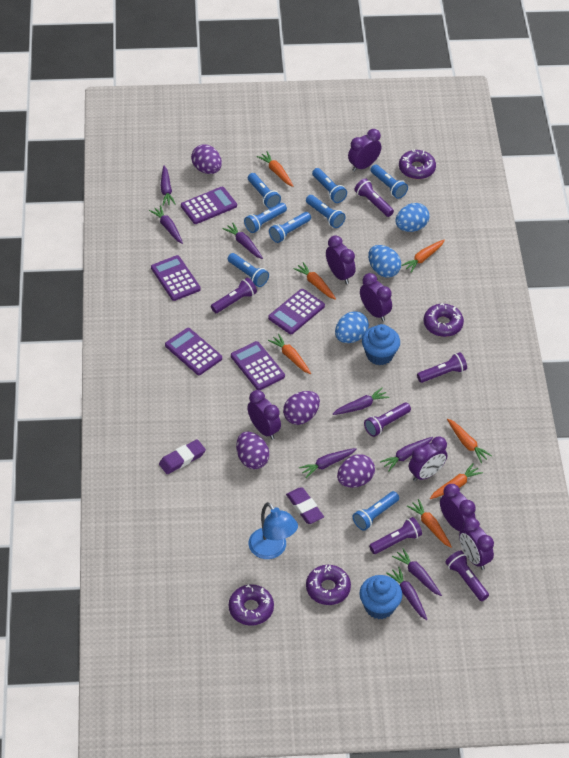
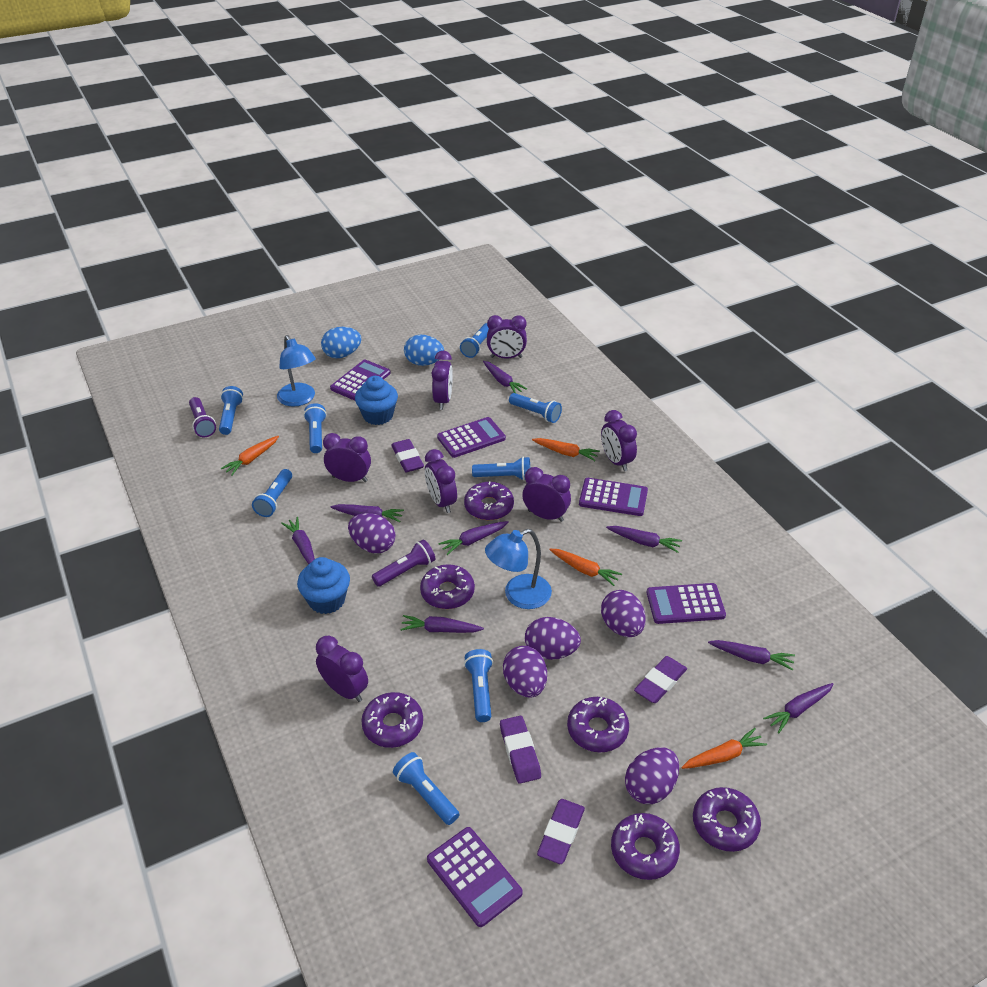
blue egg: [335,311,369,343] [368,245,401,278] [395,203,430,232] = 3 -> [321,327,361,358] [404,335,444,366] = 2
blue lamp: [248,502,298,559] = 1 -> [277,335,316,407] [485,529,552,609] = 2
orange carrot: [257,151,293,187] [268,334,311,374] [293,262,336,300] [401,240,445,273] [407,499,452,548] [430,463,483,499] [447,419,492,463] = 7 -> [221,436,279,475] [532,438,600,461] [549,549,622,586] [681,728,767,769] = 4
purple donut: [229,584,274,626] [306,565,351,605] [399,149,436,179] [424,303,464,337] = 4 -> [361,692,423,748] [420,564,475,609] [464,481,514,520] [567,697,629,752] [611,813,680,880] [693,787,761,852] = 6
purple egg: [191,144,222,174] [236,432,269,469] [283,391,320,425] [337,454,375,488] = 4 -> [348,513,396,554] [503,646,547,698] [525,617,581,660] [601,590,646,637] [625,747,679,804] = 5
purple eraser: [159,439,206,474] [286,487,324,524] = 2 -> [391,439,424,472] [500,716,541,784] [537,799,585,864] [634,656,687,703] = 4
purple flashlight: [211,278,257,313] [355,178,394,217] [364,402,411,437] [369,517,422,554] [417,352,467,383] [445,550,489,601] = 6 -> [189,397,216,437] [372,539,435,587] = 2

